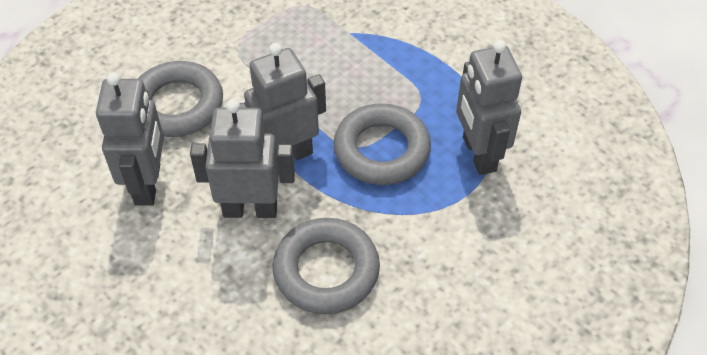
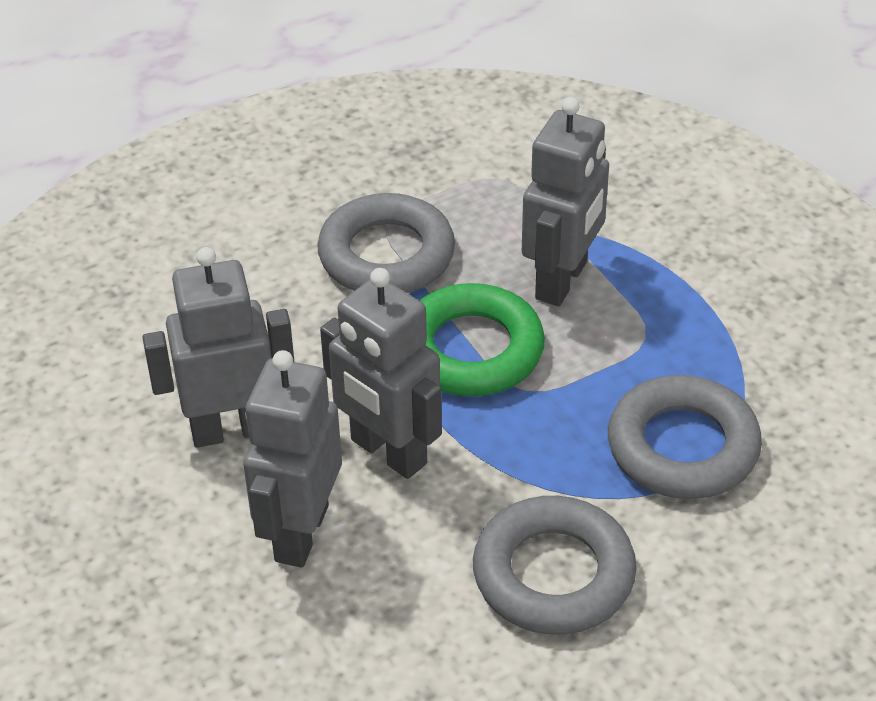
green ring: none = 0 -> [419,283,545,396] = 1

